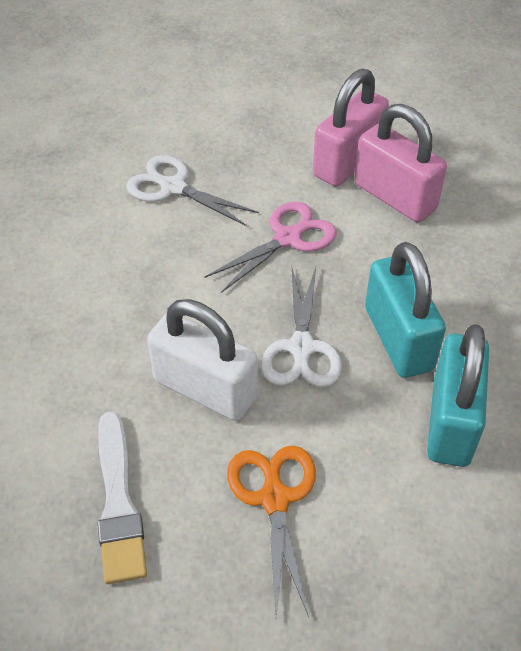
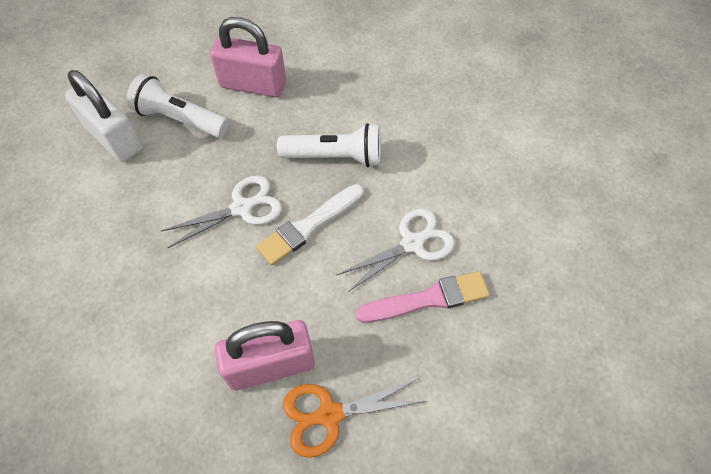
pink brush: none = 0 -> [356,271,490,323] = 1
pink scissors: [205,202,336,293] = 1 -> none = 0
turquoise padlock: [365,242,446,378] [427,324,489,467] = 2 -> none = 0
white flashlight: none = 0 -> [127,74,229,138] [277,123,381,167] = 2

